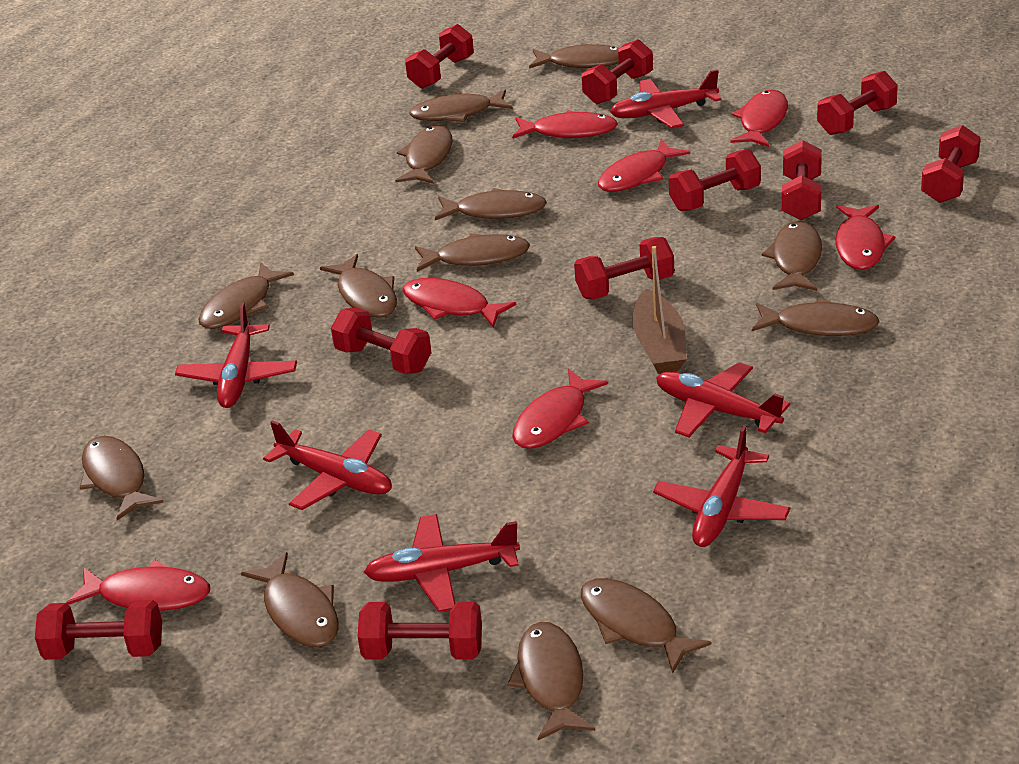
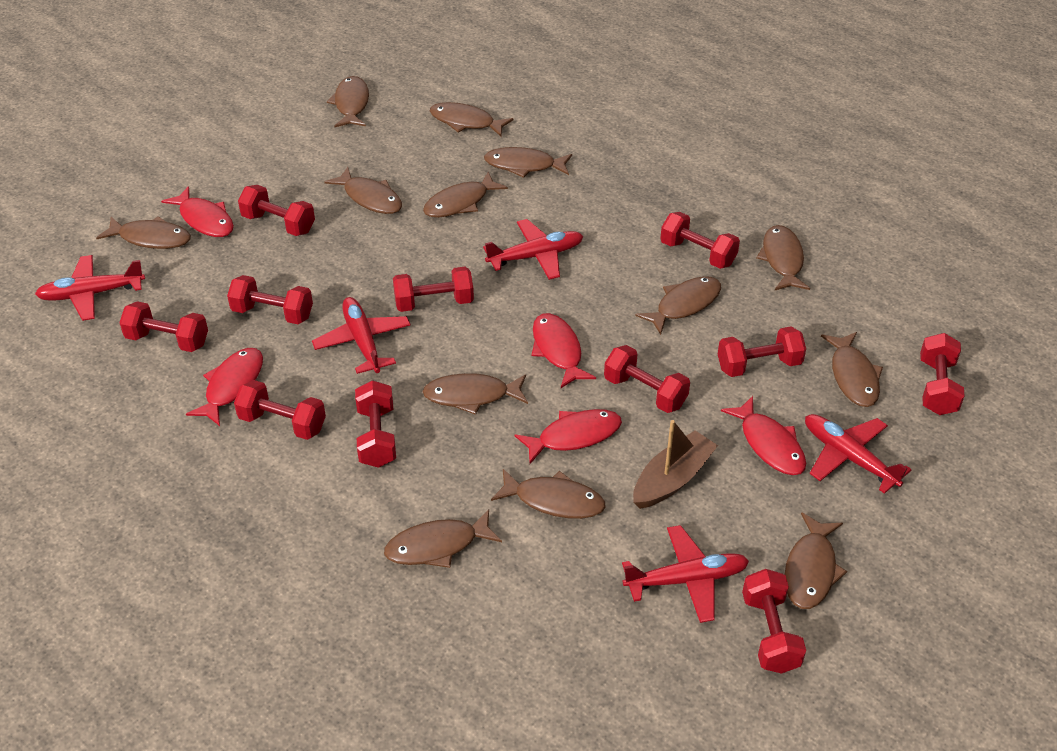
red dumbbell: [35,600,162,660] [331,308,432,374] [358,602,482,659] [405,24,474,89] [574,237,674,299] [582,39,653,104] [669,149,761,211] [782,140,822,220] [817,71,898,135] [921,125,981,203] = 10 -> [120,301,208,352] [227,275,313,324] [234,380,326,440] [238,185,315,236] [355,380,396,468] [393,267,474,312] [604,345,690,413] [660,212,740,269] [718,327,806,377] [742,569,806,674] [920,333,965,415] = 11
red fish: [66,560,210,611] [403,278,516,328] [512,110,618,139] [512,369,608,449] [598,140,690,192] [730,90,788,147] [835,205,895,270] = 7 -> [161,186,234,237] [186,348,263,426] [515,409,622,464] [532,313,596,388] [721,396,806,475] = 5
red plane: [175,303,297,408] [263,420,392,510] [364,514,520,612] [610,69,721,128] [653,425,790,547] [656,362,790,438] = 6 -> [35,255,145,321] [312,297,411,374] [483,219,583,280] [622,525,749,623] [805,414,912,494] = 5

